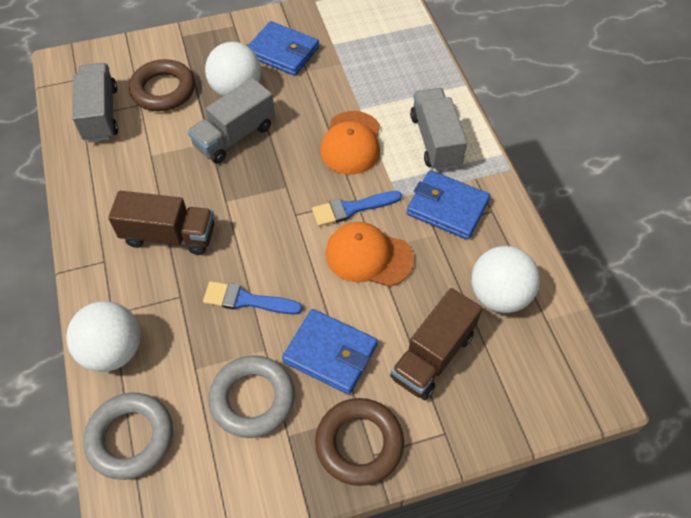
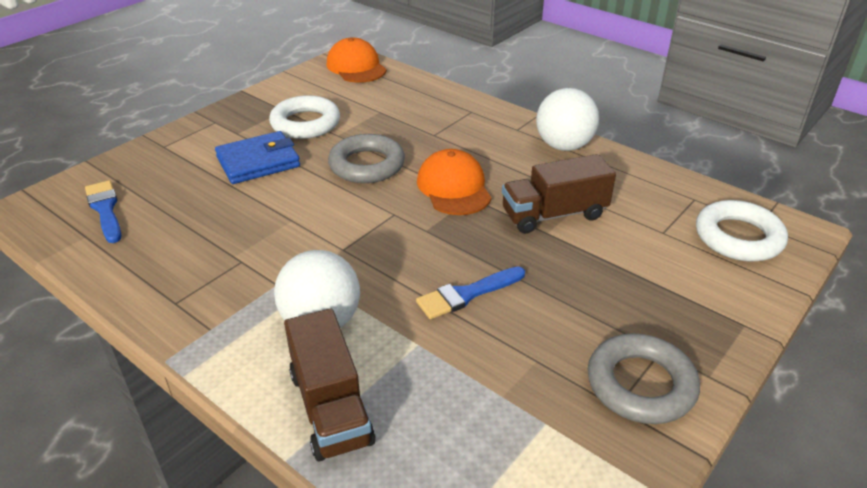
blue wallet: [248,21,319,76] [282,309,378,395] [407,170,490,240] = 3 -> [215,131,300,184] = 1
brown ring: [129,59,195,111] [315,398,404,486] = 2 -> none = 0
grey truck: [72,63,118,142] [188,78,275,164] [410,88,467,171] = 3 -> none = 0
white ball: [66,301,141,372] [205,42,261,96] [471,246,540,313] = 3 -> [274,250,360,328] [536,88,599,151] = 2
white ring: none = 0 -> [269,95,340,139] [696,200,788,262] = 2

